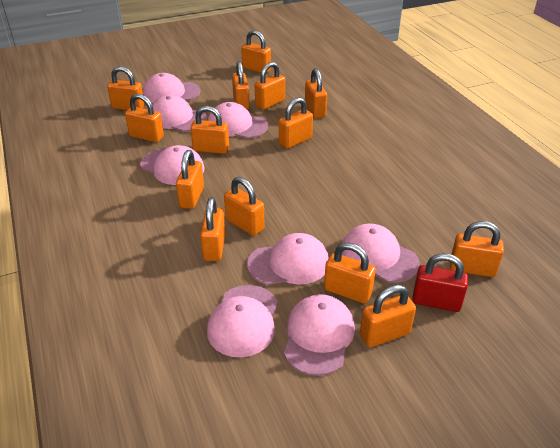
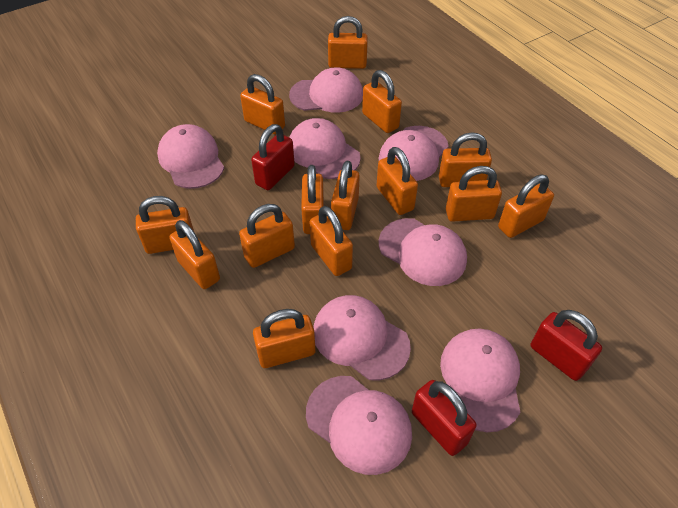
red padlock: [412,253,468,312] = 1 -> [251,124,295,190] [412,380,477,456] [531,310,602,381] = 3

